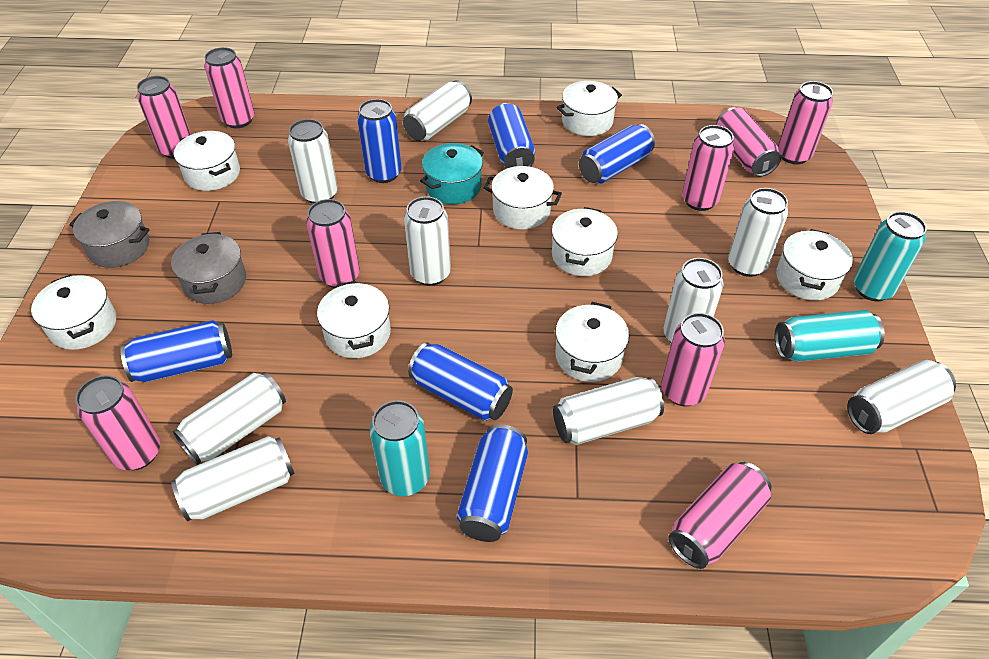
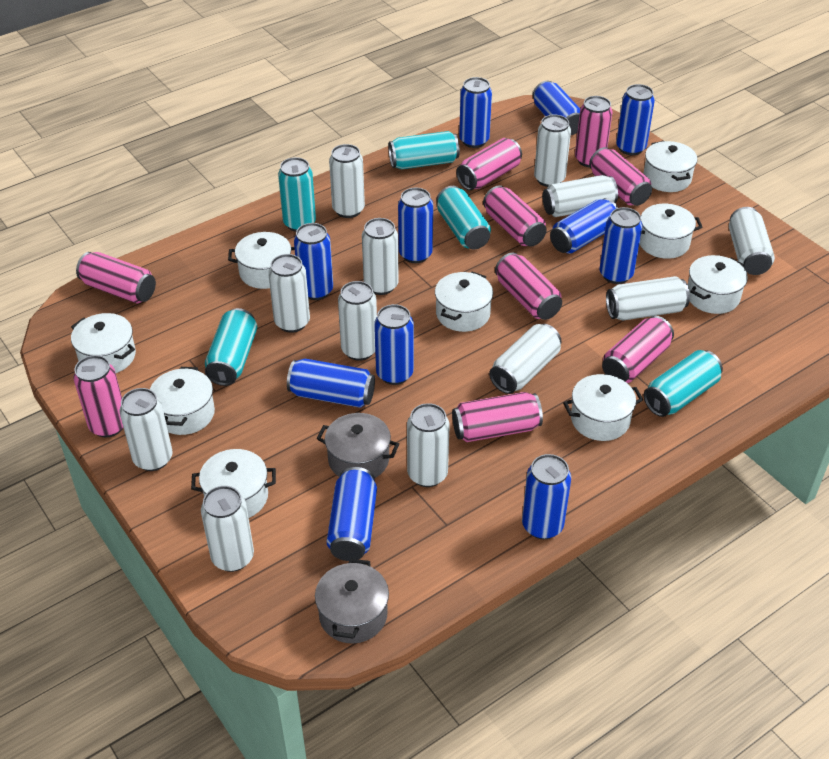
blue can: [121,320,232,382] [357,99,402,183] [408,342,513,421] [457,424,528,542] [488,103,535,169] [579,124,655,184] = 6 -> [287,359,375,408] [294,223,333,300] [327,467,377,561] [374,304,414,385] [398,187,433,263] [459,77,492,148] [522,454,571,539] [533,81,580,135] [550,198,618,254] [599,207,642,284] [616,84,655,155] = 11
turquoise can: [370,400,430,496] [775,310,885,362] [854,212,927,301] = 3 -> [205,308,257,386] [278,157,316,232] [389,131,460,169] [436,186,491,249] [644,350,723,417] = 5
turquoise pot: [420,143,484,204] = 1 -> none = 0
white can: [171,436,295,521] [173,372,286,465] [288,119,338,204] [403,80,472,141] [404,196,451,286] [553,377,664,445] [663,258,724,344] [728,188,788,277] [847,360,956,434] = 9 -> [119,388,173,471] [201,486,254,572] [268,254,310,333] [329,144,365,218] [338,281,377,361] [362,218,399,295] [407,403,450,487] [489,324,561,394] [534,114,571,187] [543,175,618,217] [606,276,690,321] [729,207,775,275] = 12
white pot: [31,275,116,350] [174,131,240,191] [317,281,391,358] [483,166,562,229] [552,207,618,276] [555,302,629,382] [556,81,622,136] [776,229,853,301] = 8 -> [71,313,136,373] [150,367,215,435] [191,449,276,518] [228,232,295,289] [435,272,493,332] [563,374,643,441] [640,204,703,259] [643,141,697,192] [688,255,748,314] = 9

